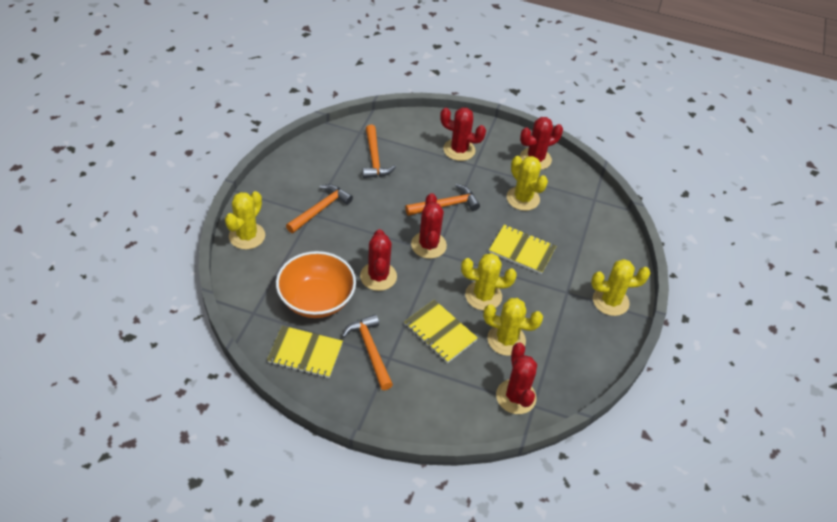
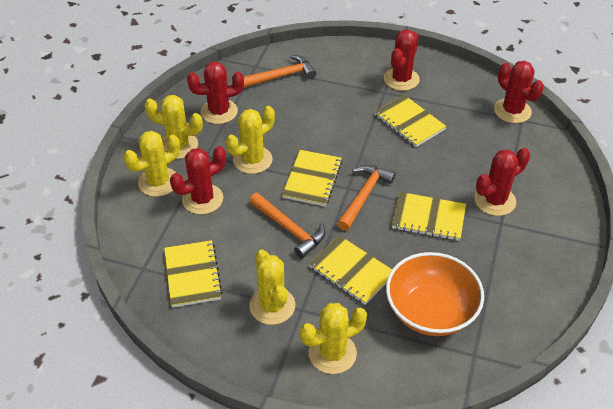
orange hammer: [286,184,353,233] [342,314,393,390] [362,125,396,178] [405,184,480,216] = 4 -> [243,55,316,88] [249,193,325,258] [337,165,396,231] = 3
yellow notebook: [267,326,343,378] [404,300,478,363] [489,225,556,274] = 3 -> [164,240,223,308] [282,150,342,206] [309,235,392,305] [374,95,447,147] [392,192,466,241] = 5

